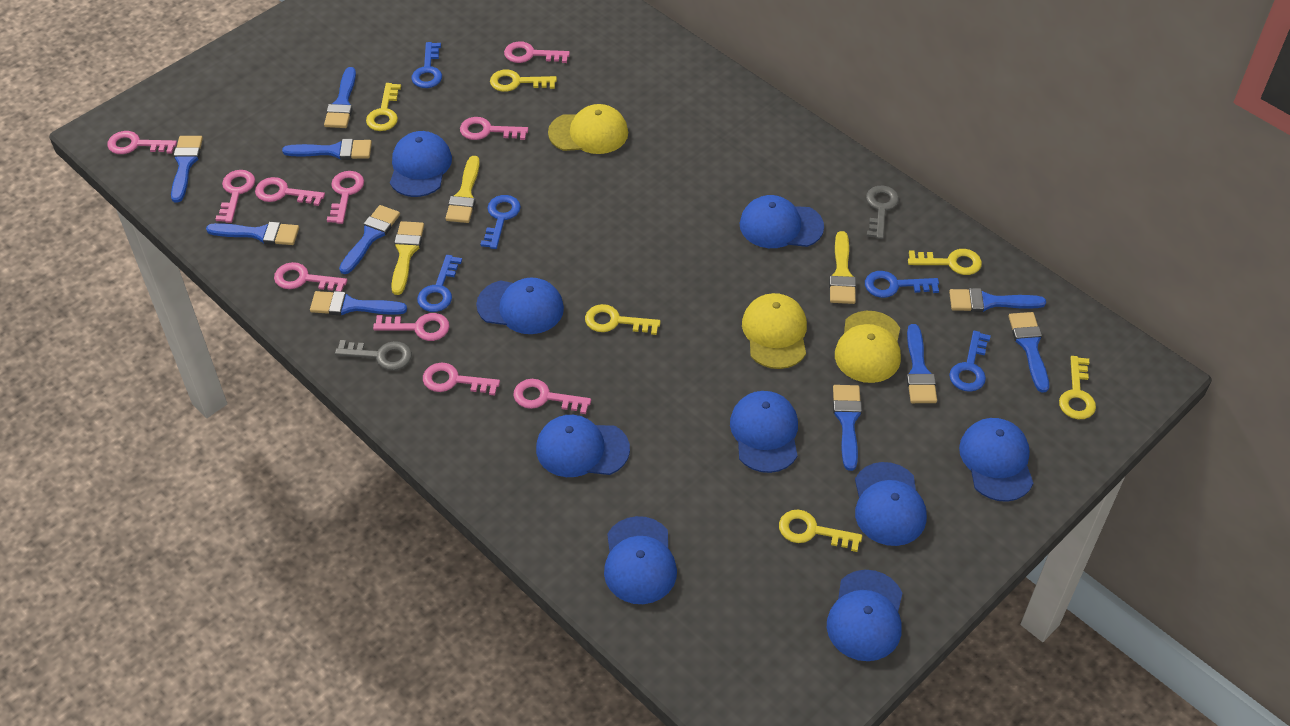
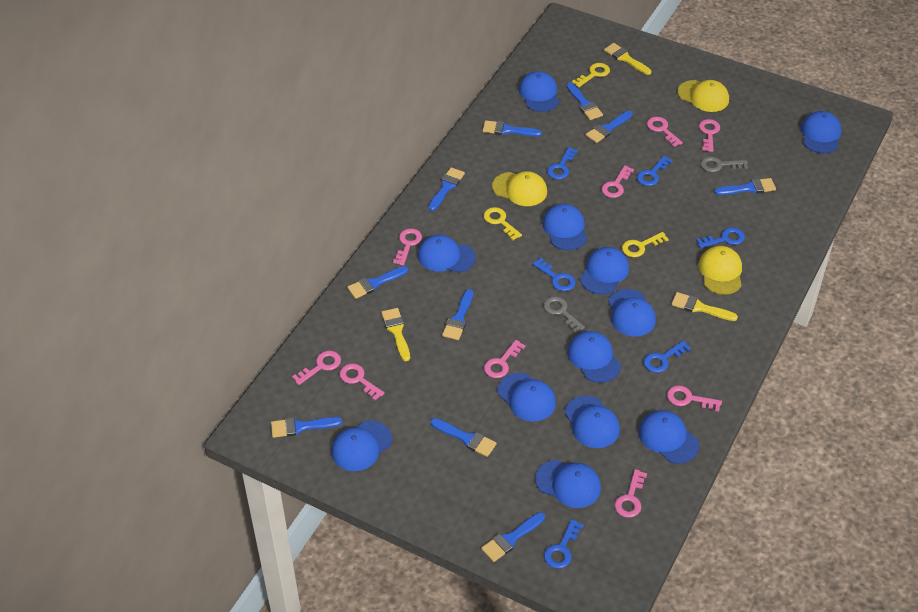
blue cap: [390,131,452,197] [476,278,564,334] [536,415,630,477] [604,516,677,604] [730,391,798,473] [740,195,824,248] [827,570,902,661] [855,462,927,546] [959,418,1033,502] = 9 -> [331,420,392,471] [417,234,476,273] [498,373,556,422] [519,71,559,112] [535,460,601,508] [542,204,587,250] [565,396,620,448] [567,331,621,383] [580,247,629,294] [608,289,656,337] [638,410,699,464] [801,111,841,153] = 12
blue key: [411,42,442,88] [417,255,462,312] [481,195,521,249] [865,271,939,298] [949,331,991,392] = 5 -> [533,258,576,291] [544,519,584,569] [547,147,578,180] [637,156,673,186] [644,341,691,373] [696,227,745,248] = 6
pink key: [107,131,177,154] [215,170,255,223] [255,177,325,206] [274,262,347,291] [327,171,364,224] [373,313,450,341] [423,363,500,396] [460,117,528,140] [504,41,570,63] [513,379,591,414] = 10 -> [292,351,341,385] [339,364,384,401] [393,228,422,266] [484,340,525,378] [602,165,634,198] [614,469,647,518] [647,117,683,147] [667,385,722,411] [699,119,720,152] = 9
yellow key: [366,83,401,131] [490,70,557,92] [585,304,661,335] [779,510,862,552] [908,249,982,275] [1059,356,1096,419] = 6 -> [484,207,522,240] [572,63,610,87] [622,232,669,257] = 3

